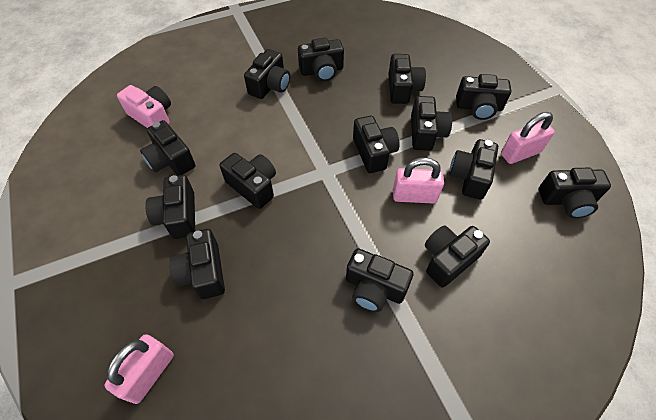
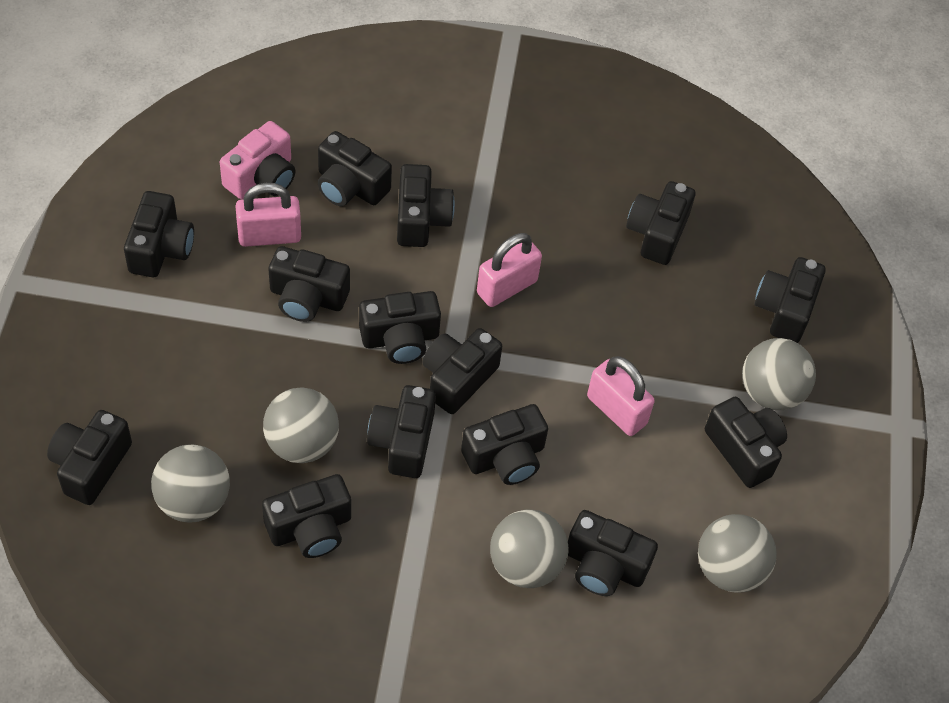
grey ball: none = 0 -> [151,445,230,522] [263,388,339,463] [490,509,569,588] [698,514,777,593] [742,338,816,410] = 5

